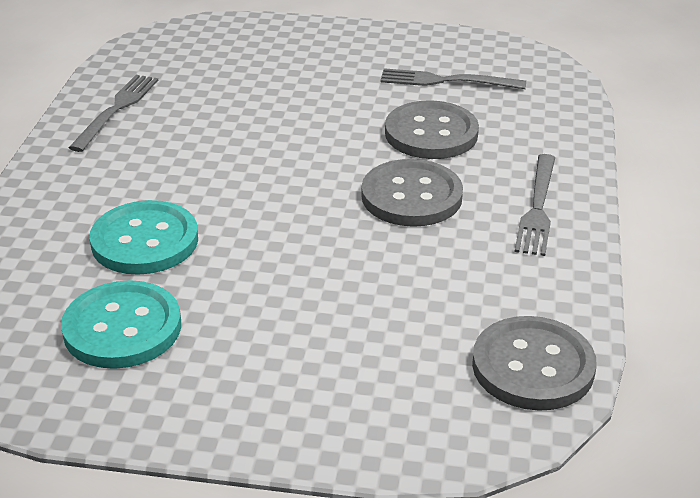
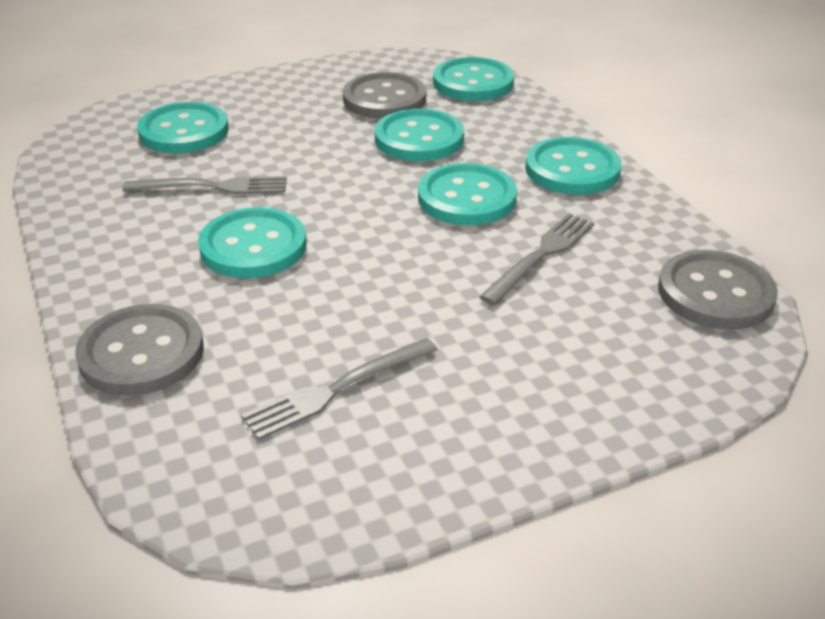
turquoise button: [61,280,181,369] [89,200,198,275] = 2 -> [137,102,229,153] [198,207,307,278] [375,109,464,161] [418,163,517,225] [433,57,514,101] [525,137,622,195] = 6

